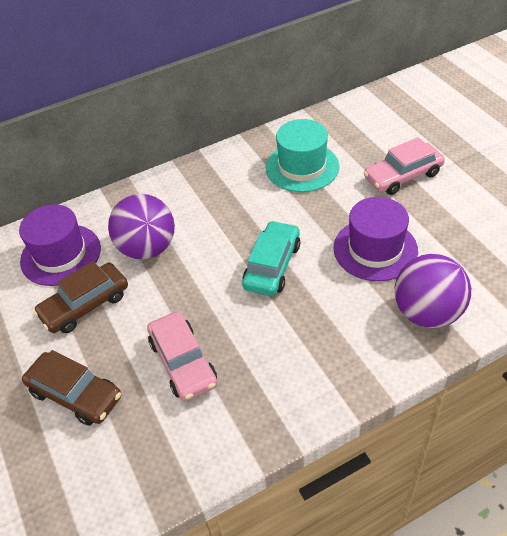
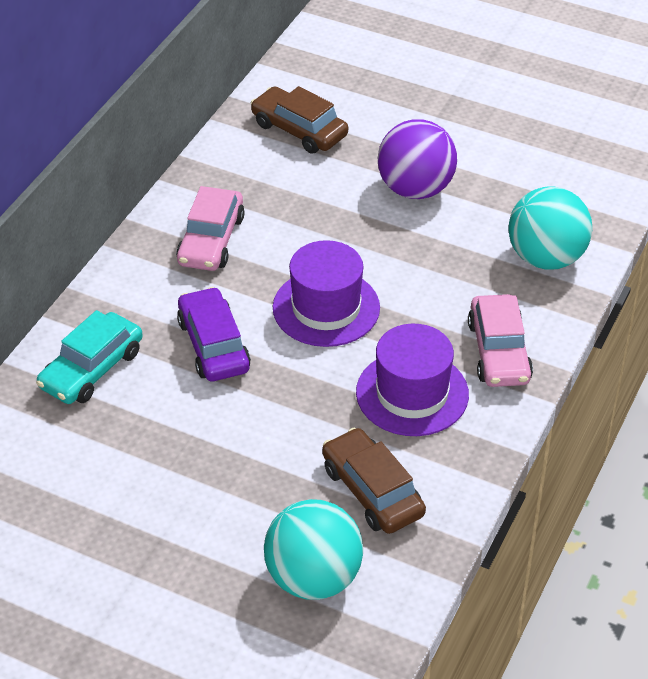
purple ball: [108,194,175,260] [395,254,471,328] = 2 -> [378,119,457,199] = 1
purple car: none = 0 -> [177,287,251,381] = 1
turquoise ball: none = 0 -> [264,499,363,600] [509,186,592,270] = 2
turquoise hat: [265,119,339,192] = 1 -> none = 0

